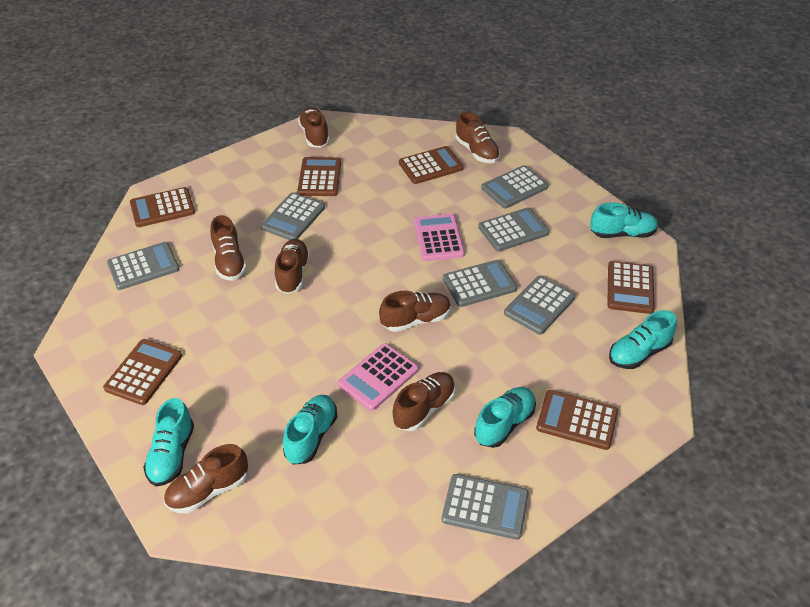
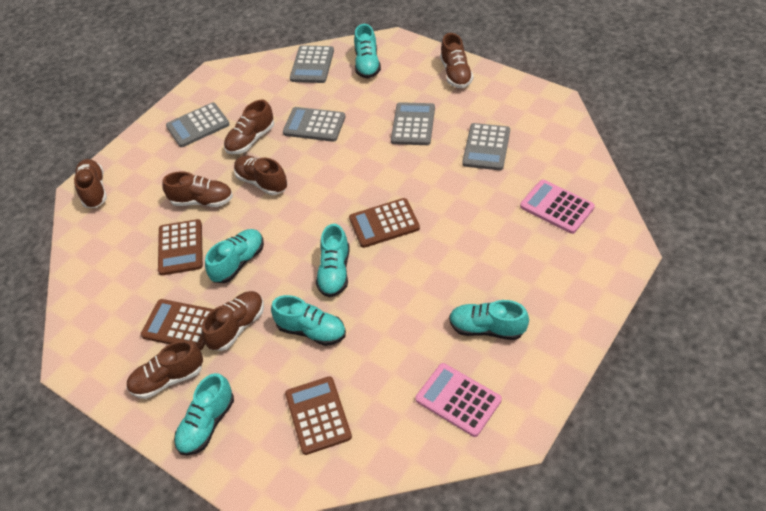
brown calculator: [103,339,182,405] [130,187,195,227] [297,157,341,196] [399,146,464,184] [536,390,618,450] [607,261,655,314] = 6 -> [141,299,213,350] [158,219,203,275] [285,376,352,455] [349,198,420,248] = 4
grey calculator: [107,242,179,290] [261,192,325,240] [442,474,529,540] [443,260,517,307] [478,207,549,252] [481,165,548,208] [504,276,575,335] = 7 -> [166,103,230,147] [283,107,346,142] [290,45,334,83] [391,102,435,145] [462,123,510,170] = 5
turquoise shoe: [143,398,194,486] [283,395,337,465] [474,387,536,448] [590,202,658,238] [609,310,677,369] = 5 -> [174,373,234,456] [205,229,264,283] [271,295,346,346] [316,224,349,297] [354,24,381,78] [449,300,529,340] = 6

